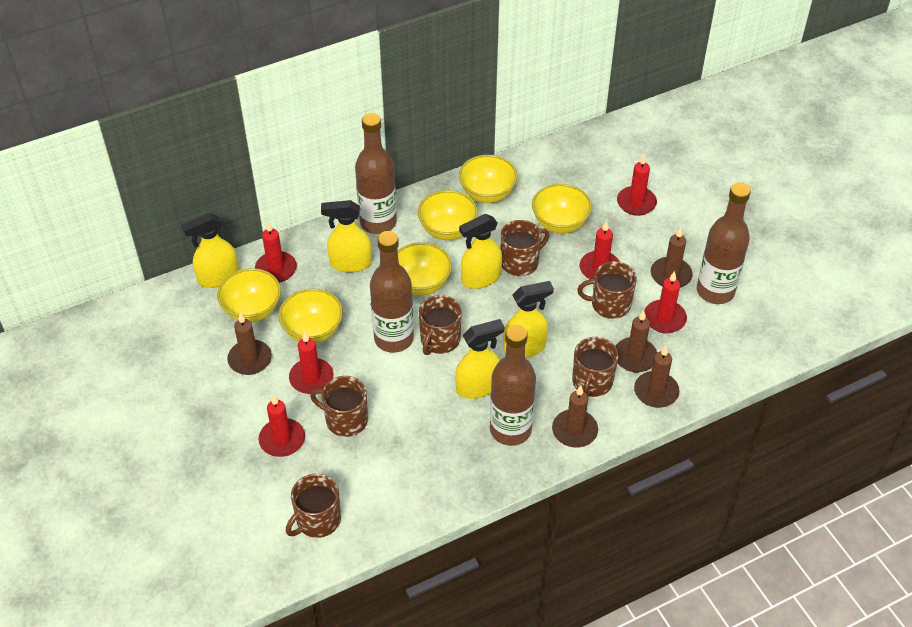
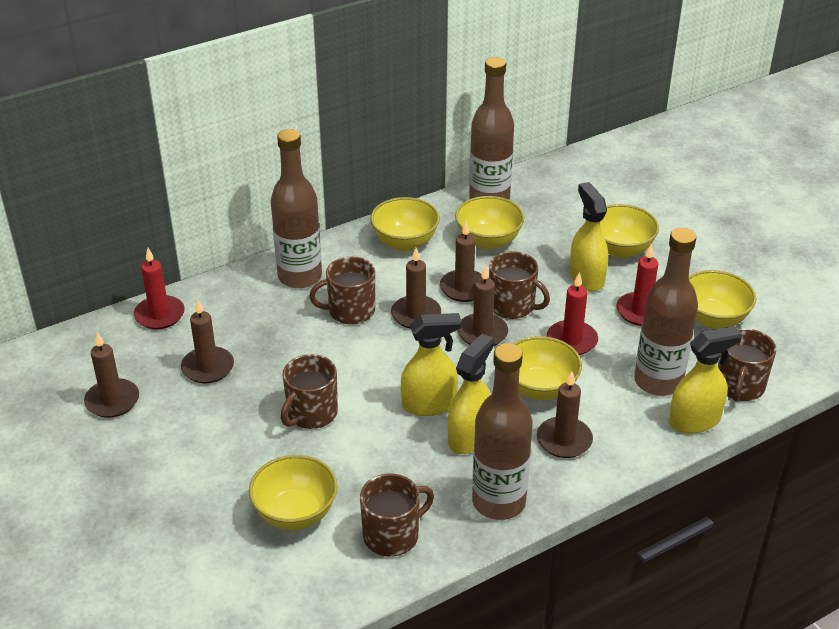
brown candle: [227,313,272,375] [552,385,598,448] [615,310,657,372] [634,346,679,408] [651,227,693,288] = 5 -> [84,332,139,418] [181,299,234,383] [391,248,441,329] [440,221,482,302] [457,265,508,346] [537,371,593,458] = 6
brown mug: [286,474,341,538] [310,376,368,437] [419,295,462,355] [500,220,549,276] [572,337,619,397] [577,261,637,319] = 6 -> [281,354,338,429] [309,256,375,325] [360,474,434,557] [489,251,550,319] [718,328,776,401] = 5
red candle: [255,221,297,283] [259,394,305,457] [289,332,334,394] [580,220,620,279] [617,154,657,216] [644,271,687,333] = 6 -> [134,248,185,329] [547,272,598,355] [616,244,658,326] = 3
yellow spray bottle: [181,213,239,288] [321,200,372,272] [455,319,505,399] [459,214,502,289] [503,281,554,358] = 5 -> [401,313,462,416] [448,333,494,454] [570,182,608,291] [669,326,742,433] = 4

